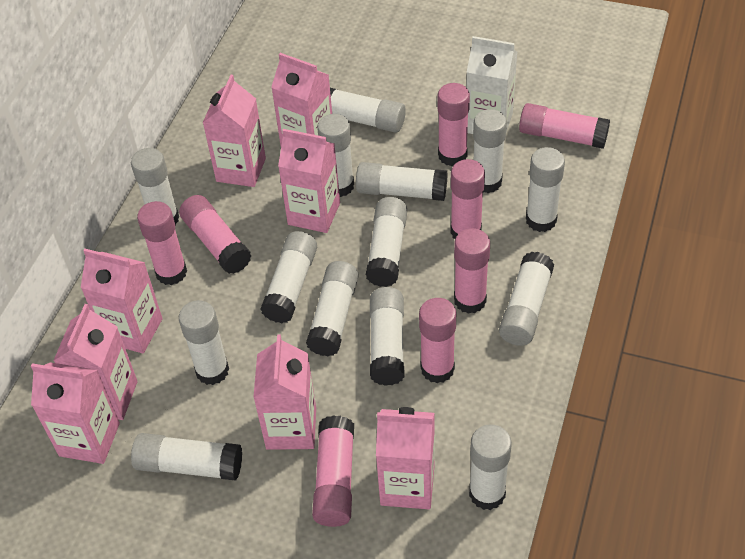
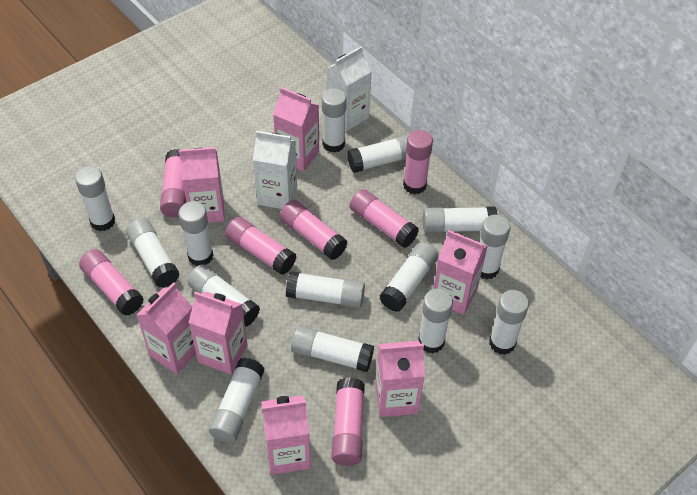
pink carton: [31,362,120,464] [53,304,138,420] [81,249,163,354] [203,75,266,187] [253,334,316,450] [271,53,332,146] [278,129,340,233] [376,407,435,509] = 8 -> [137,282,196,374] [179,147,225,223] [189,291,247,374] [261,395,311,475] [273,87,319,172] [375,341,425,417] [433,230,487,315] = 7
pink glue stick: [137,201,187,285] [179,195,252,274] [312,415,354,527] [419,298,456,383] [438,83,470,166] [451,159,485,239] [454,228,490,314] [519,103,610,149] = 8 -> [79,249,144,316] [160,149,186,217] [225,217,296,275] [280,200,347,260] [332,377,365,466] [350,189,419,248] [403,130,433,195] = 7
white carton: [466,36,517,134] = 1 -> [253,131,297,209] [326,46,372,132] = 2

